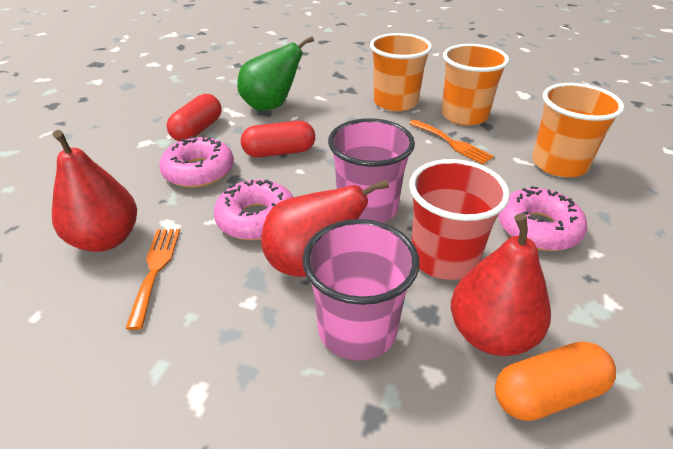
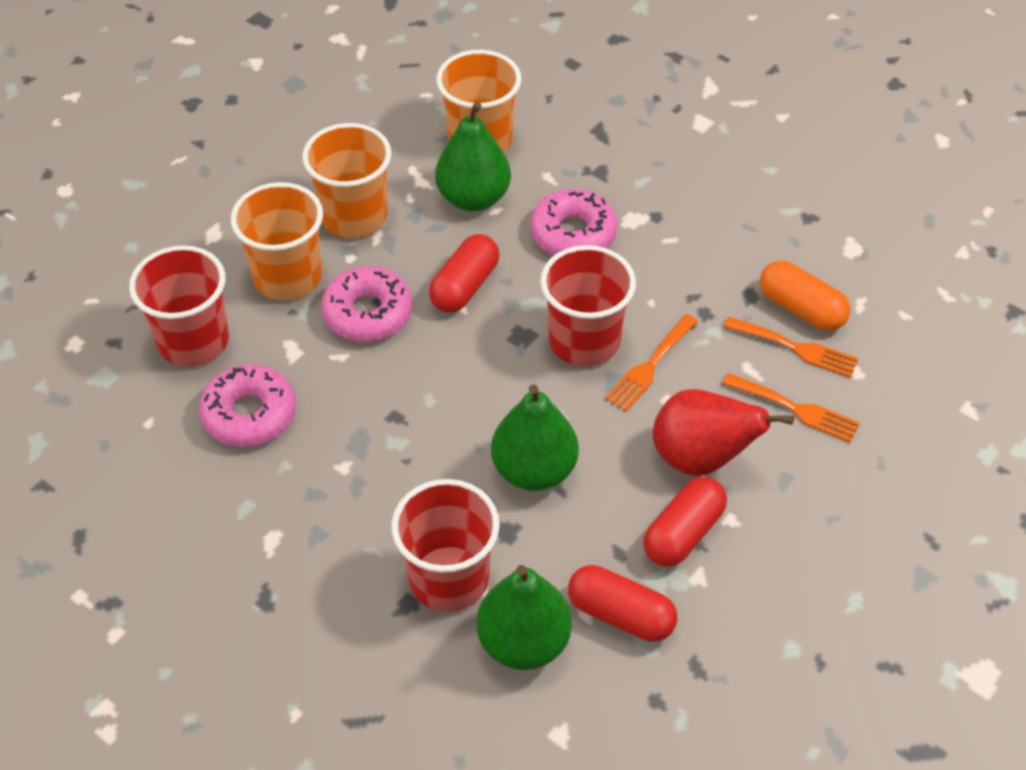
green pear: [237,36,314,111] = 1 -> [435,102,511,211] [477,565,572,670] [491,384,579,491] = 3
orange fork: [125,229,180,330] [409,119,494,165] = 2 -> [605,314,698,412] [722,373,860,443] [724,316,859,378] = 3
pink cup: [302,219,419,361] [328,118,415,223] = 2 -> none = 0
red capsule: [167,94,222,141] [241,121,315,158] = 2 -> [429,234,499,313] [568,565,678,642] [643,477,727,567] = 3
red cup: [409,159,510,280] = 1 -> [129,245,229,367] [391,479,500,612] [540,245,636,367] = 3
red pear: [52,130,137,252] [261,179,389,277] [451,213,551,356] = 3 -> [653,389,794,476] = 1

